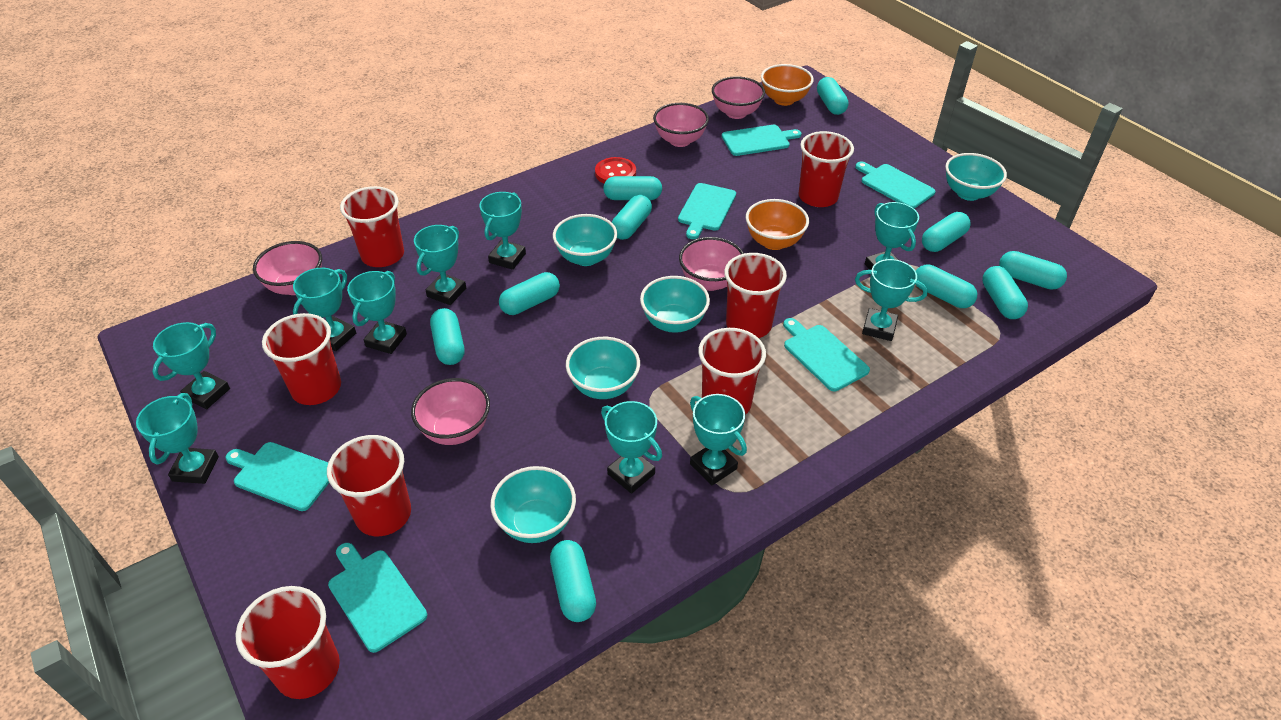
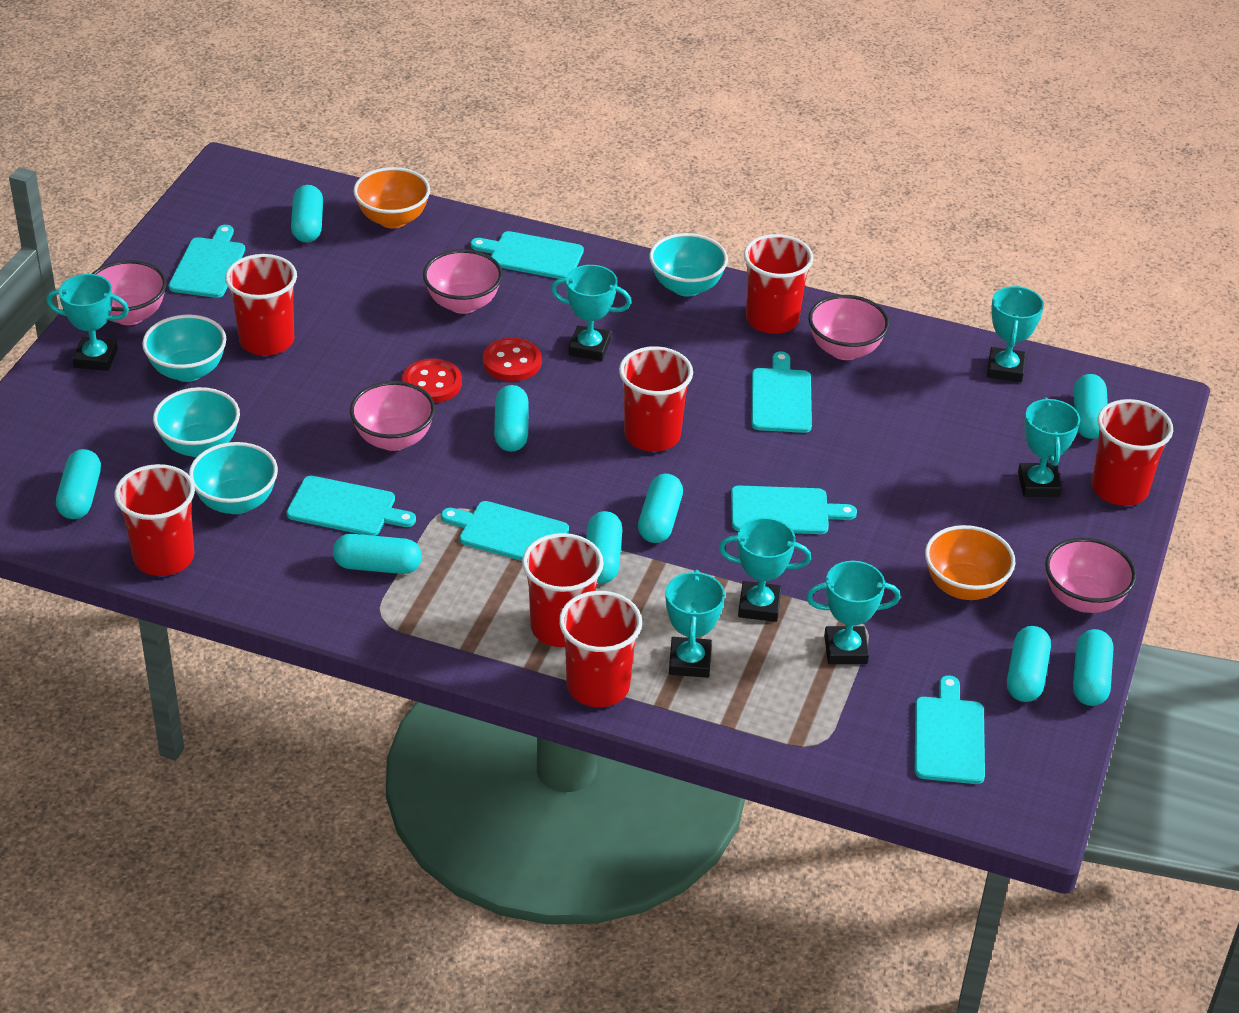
red button: [595,157,636,184] = 1 -> [402,359,462,403] [483,338,541,381] = 2
turquoise bowl: [490,466,576,543] [553,214,617,266] [566,337,640,399] [640,276,710,333] [945,153,1007,201] = 5 -> [142,315,226,382] [153,387,240,457] [189,442,278,514] [650,233,728,297] = 4
turquoise capsule: [430,308,464,365] [499,272,560,315] [550,540,596,622] [603,176,662,200] [612,195,652,240] [817,77,849,115] [916,265,977,308] [922,212,971,252] [982,266,1028,319] [999,251,1067,290] = 10 -> [56,449,101,519] [291,185,323,243] [333,534,422,574] [494,385,529,452] [586,511,622,584] [638,474,683,543] [1007,626,1051,702] [1073,629,1114,706] [1074,374,1108,439] = 9
turquoise cutting board: [226,442,329,511] [328,543,427,653] [678,183,736,239] [722,125,802,156] [783,318,870,391] [855,161,936,209] = 6 -> [168,225,245,298] [286,476,416,536] [441,501,569,561] [471,231,584,279] [731,486,857,534] [752,352,812,433] [915,676,985,784] = 7
turquoise trophy: [136,393,219,484] [152,322,230,410] [293,268,356,351] [347,271,407,354] [414,225,466,305] [480,192,526,270] [601,401,662,494] [690,394,747,486] [855,259,928,341] [865,202,919,270] = 10 -> [47,274,129,371] [551,265,632,361] [666,570,725,678] [719,517,811,622] [806,561,901,664] [987,286,1044,382] [1018,398,1080,497] = 7

